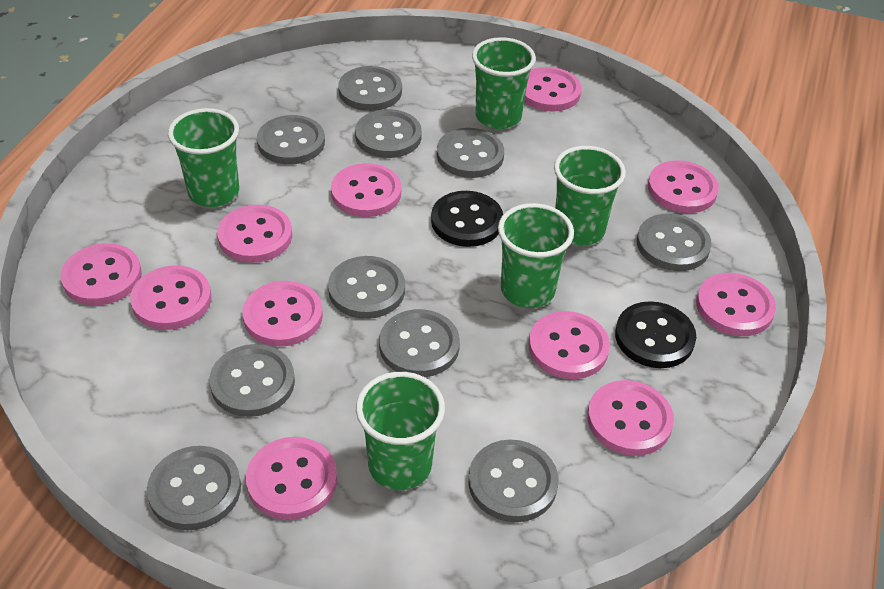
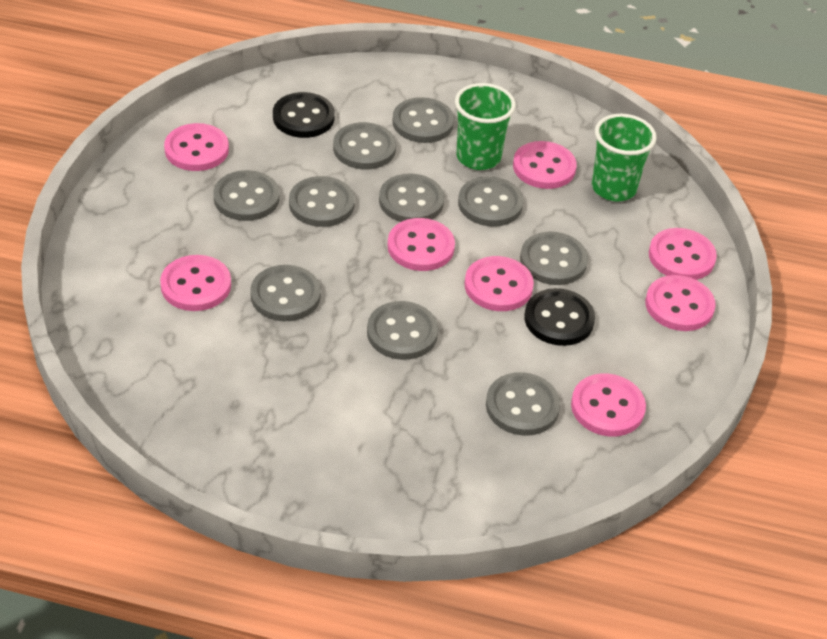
green cup: [168,108,239,207] [356,372,445,490] [472,37,536,129] [498,203,574,308] [554,146,626,245] = 5 -> [455,83,516,170] [592,114,657,202] = 2
pink button: [61,243,142,305] [130,265,211,330] [217,205,292,263] [243,281,323,347] [246,437,337,520] [331,163,401,217] [524,67,582,112] [529,311,610,379] [587,380,674,456] [648,161,719,213] [696,273,776,336] = 11 -> [160,255,231,311] [164,123,229,171] [387,218,455,271] [464,256,534,311] [513,141,577,189] [571,374,646,436] [645,275,716,331] [649,228,717,280] = 8

